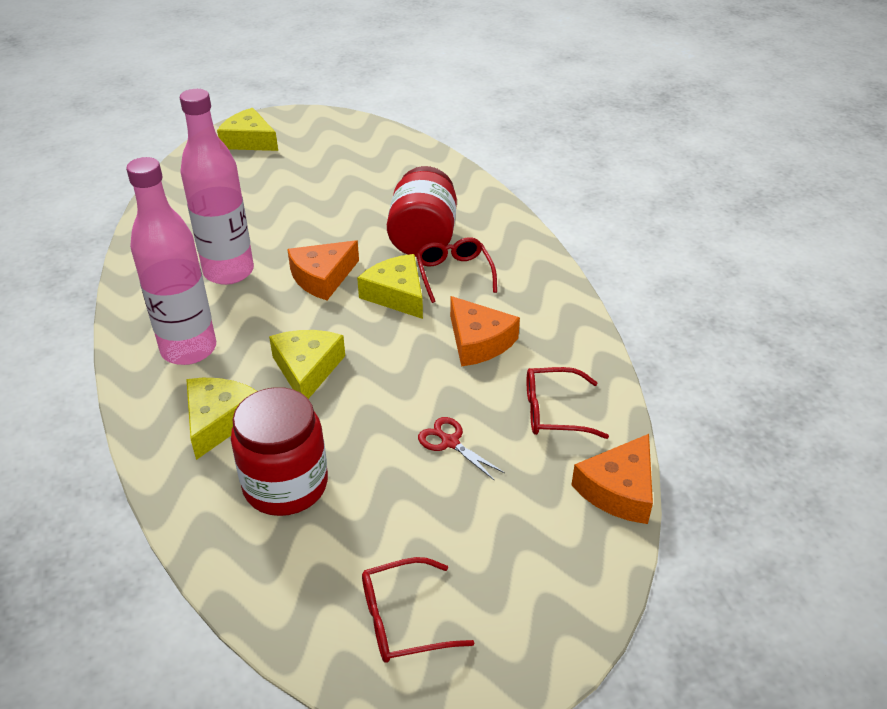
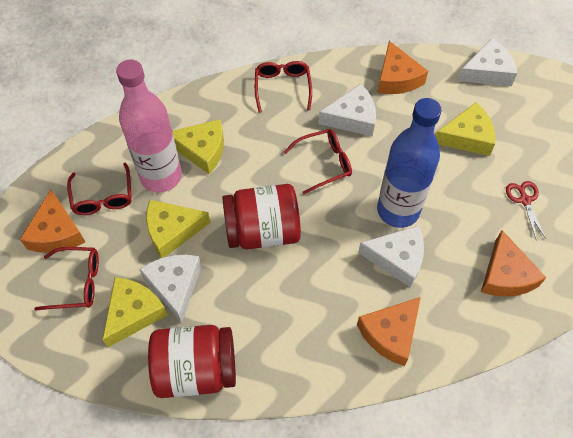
blue bottle: none = 0 -> [377,98,442,228] = 1
orange cheese: [287,240,359,300] [450,296,520,366] [572,434,653,524] = 3 -> [20,189,85,253] [357,297,421,366] [377,41,428,94] [481,230,546,297] = 4
pink bottle: [126,157,216,365] [180,89,254,285] = 2 -> [116,59,182,193] = 1
red glasses: [362,557,474,663] [416,237,497,303] [527,367,609,439] = 3 -> [34,247,99,311] [67,163,132,215] [255,61,312,113] [284,129,352,194] = 4
white cheese: none = 0 -> [139,255,202,323] [318,84,376,137] [358,226,424,288] [458,38,517,86] = 4

